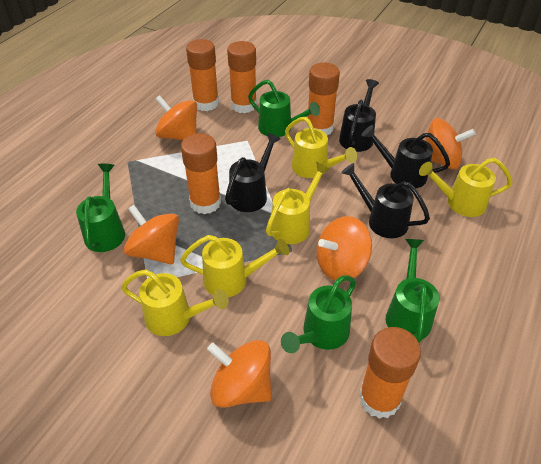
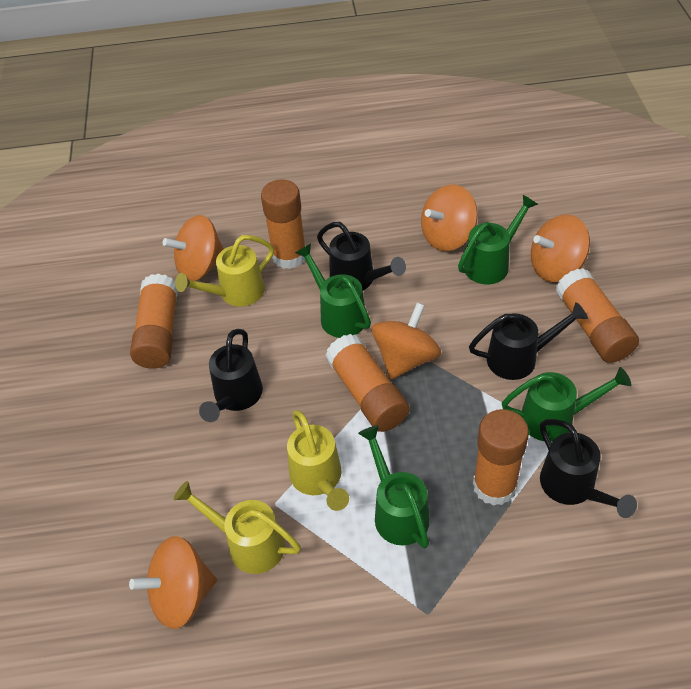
yellow watering can: [121,269,229,336] [180,235,289,297] [266,162,331,244] [285,117,357,178] [419,158,513,217] = 5 -> [174,481,301,574] [175,235,274,307] [287,410,349,511] = 3

